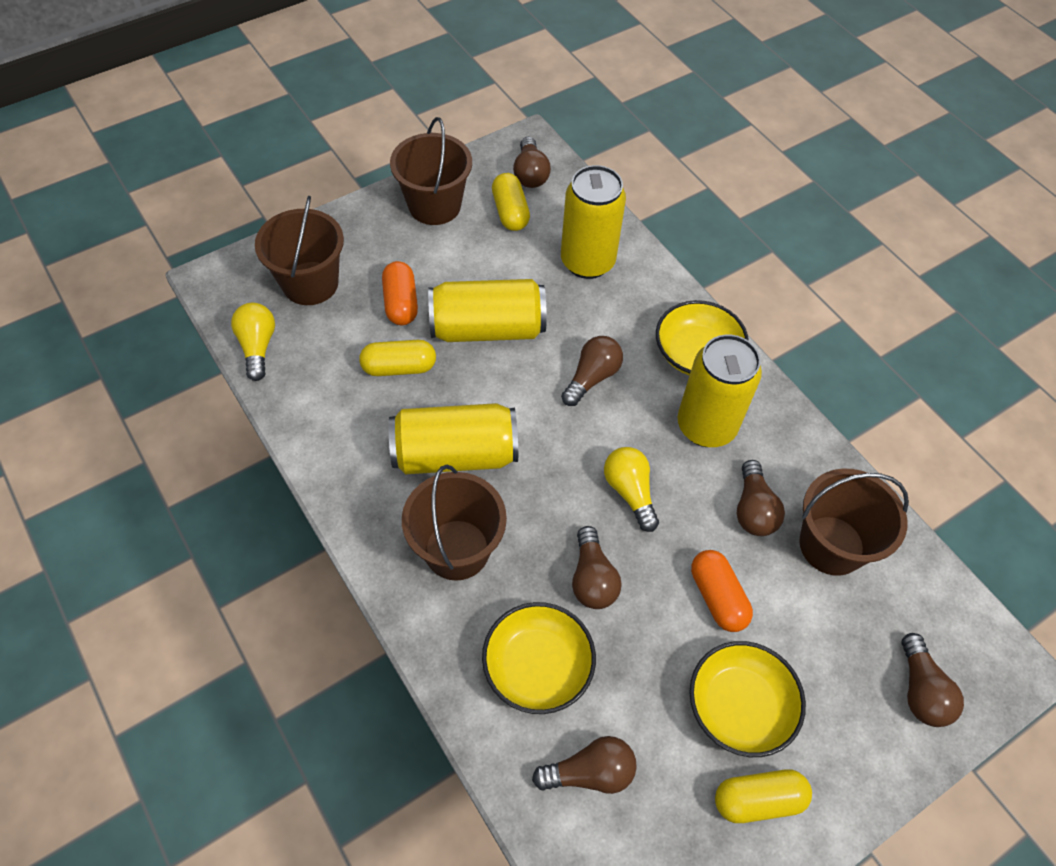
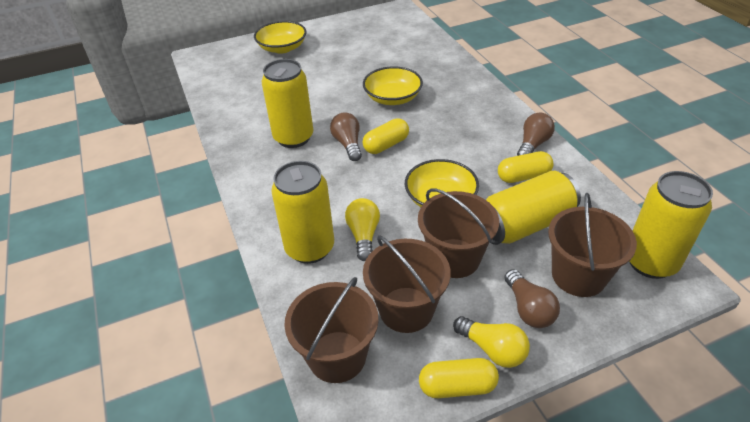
brown light bulb: [513,137,551,188] [532,736,637,794] [561,336,623,406] [572,526,622,609] [736,460,785,536] [902,633,964,727] = 6 -> [330,112,362,161] [504,269,560,328] [517,113,555,156] = 3
orange capsule: [382,261,418,325] [691,550,753,632] = 2 -> none = 0

